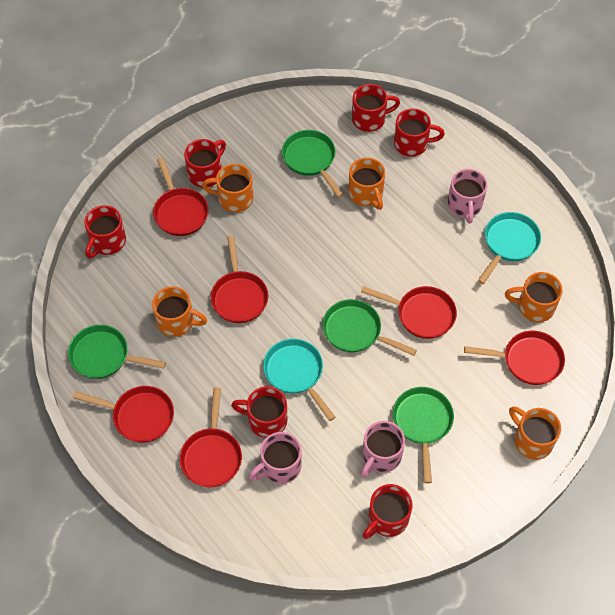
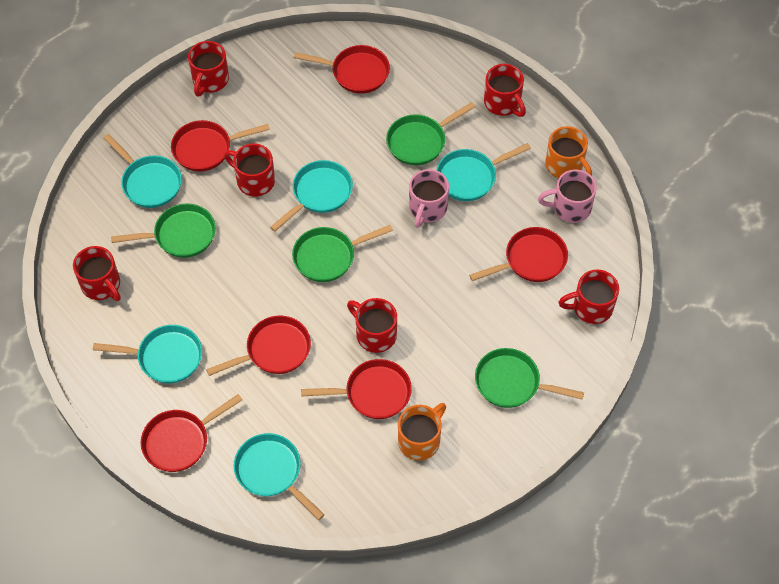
orange mug: [152,286,207,337] [202,164,253,212] [348,158,385,210] [505,272,563,322] [509,406,561,460] = 5 -> [398,403,446,460] [545,126,592,178] = 2
pink mug: [249,432,302,484] [361,421,405,478] [448,169,487,224] = 3 -> [409,169,449,228] [538,170,597,223] = 2
turquoise pan: [263,339,335,421] [478,212,541,284] = 2 -> [93,325,202,383] [103,134,182,208] [234,433,325,520] [270,160,353,232] [437,143,531,201] = 5

